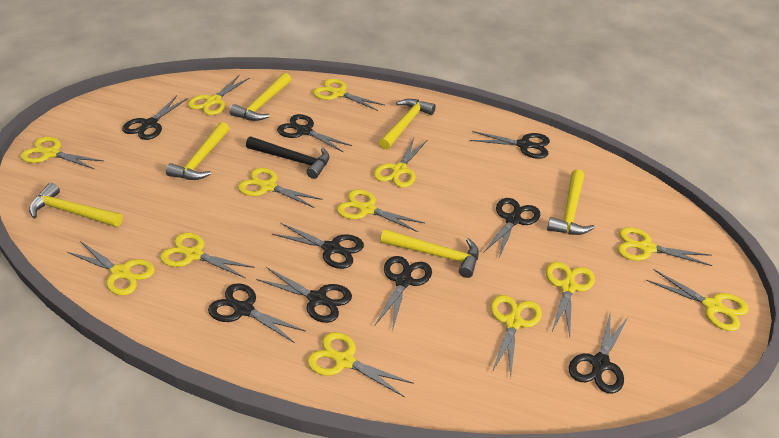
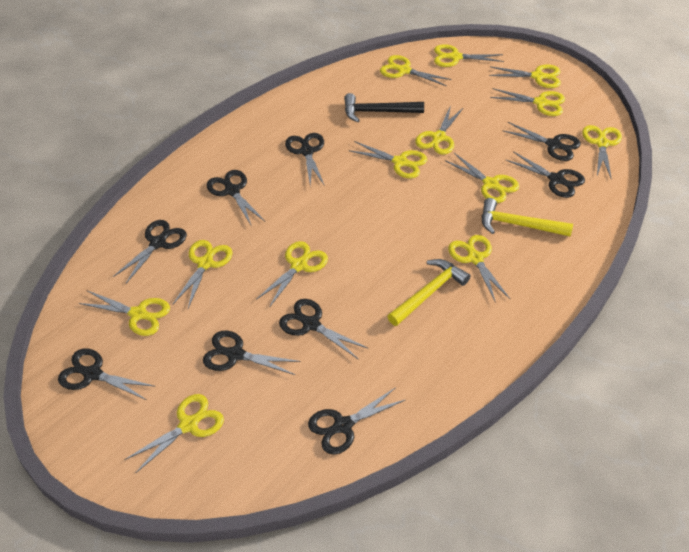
yellow hammer: [29,183,123,227] [166,122,230,180] [230,73,291,121] [379,99,436,150] [380,229,479,278] [547,169,595,235] = 6 -> [387,259,471,326] [482,198,573,236] = 2

